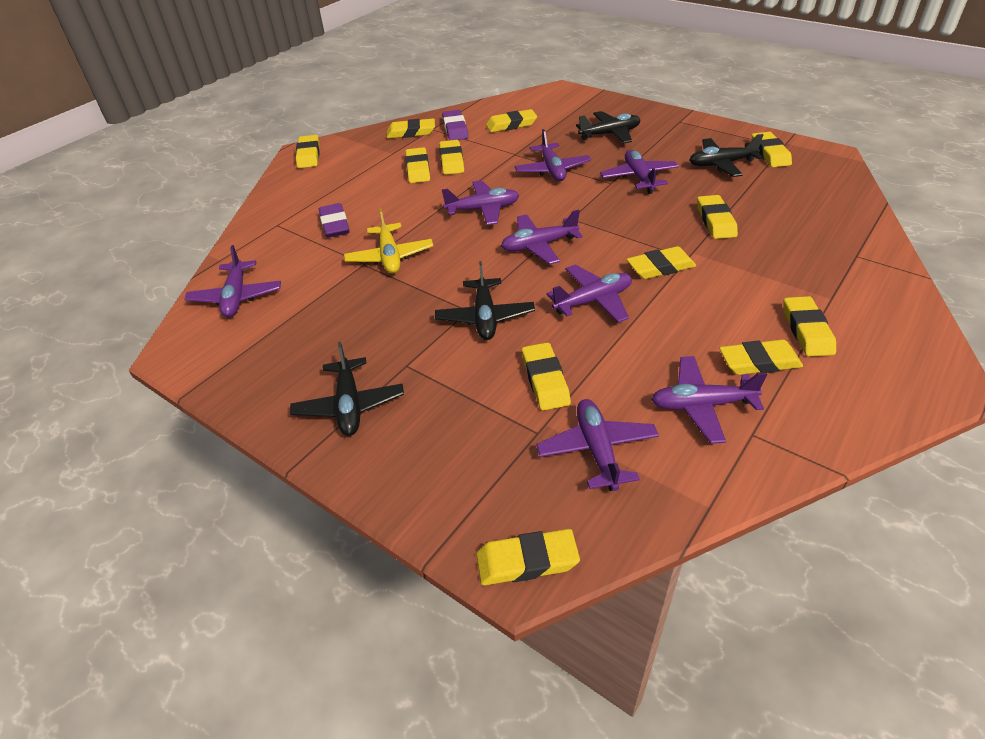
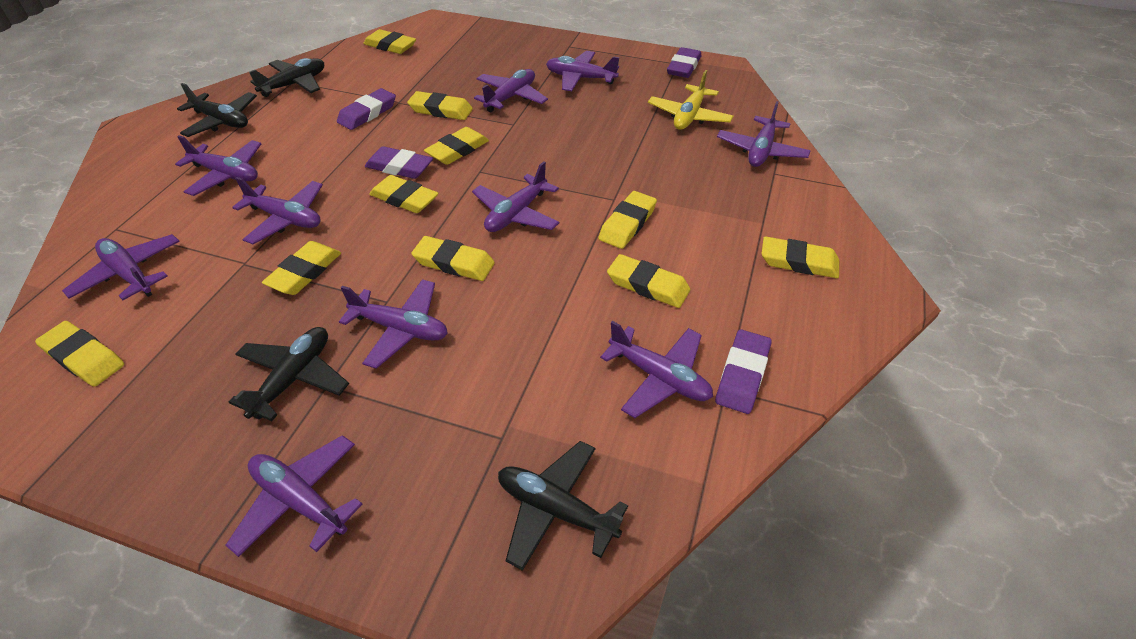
purple eraser: [319,203,350,238] [442,110,468,140] = 2 -> [337,88,396,130] [365,146,433,179] [667,47,701,78] [715,329,772,414] = 4
purple plane: [184,245,281,317] [442,180,519,225] [501,210,583,265] [515,129,591,181] [536,399,659,491] [547,265,632,323] [600,150,679,194] [651,356,767,444] = 8 -> [62,234,180,300] [175,135,261,196] [225,435,363,557] [232,177,323,244] [339,279,448,369] [472,161,560,232] [474,69,548,112] [546,51,619,91] [600,321,713,418] [717,101,811,167] = 10
yellow eraser: [296,135,320,168] [387,119,435,139] [405,147,430,183] [439,140,464,175] [476,529,580,586] [486,109,537,133] [522,342,571,411] [627,246,696,279] [697,195,738,239] [719,340,803,375] [752,132,792,167] [783,296,836,357] = 12 -> [35,321,124,387] [262,241,341,295] [363,29,416,54] [369,175,439,213] [407,91,473,120] [411,236,495,281] [424,127,489,165] [598,191,657,249] [607,254,690,308] [761,236,839,278] = 10

